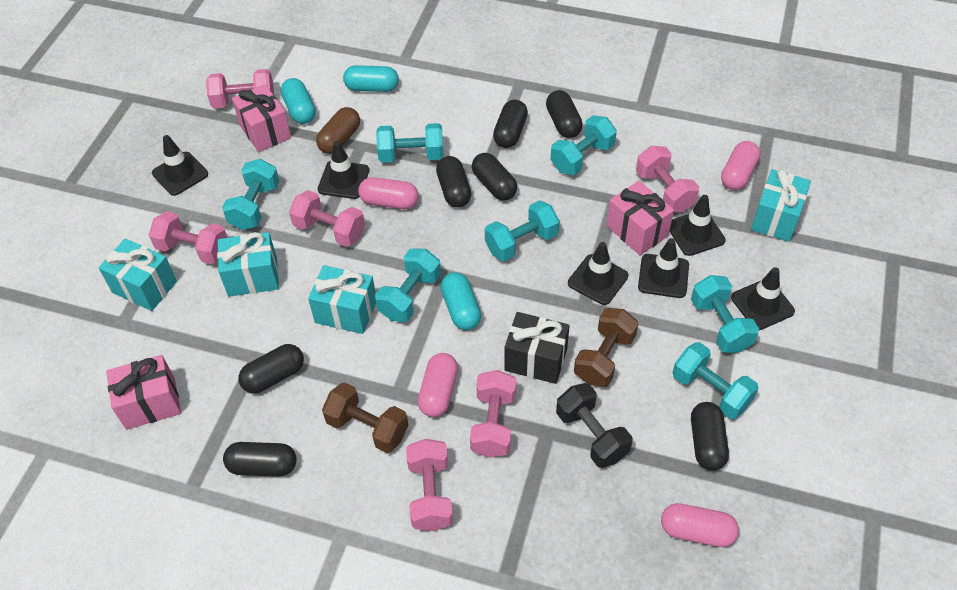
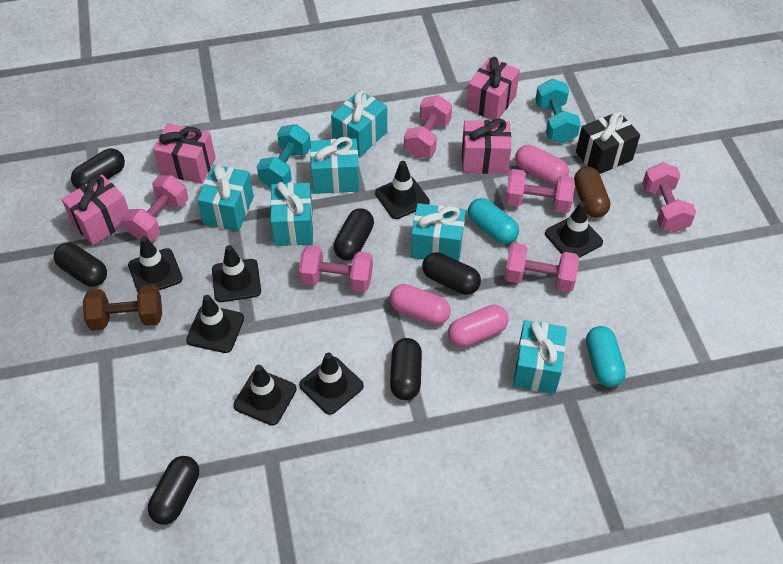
black capsule: [223,442,297,477] [238,344,304,394] [436,156,471,207] [472,153,517,201] [493,100,528,148] [546,90,583,138] [691,402,729,471] = 7 -> [54,243,107,287] [71,148,125,189] [148,456,199,525] [334,208,374,260] [390,338,422,400] [422,252,481,295] = 6
black dumbbell: [556,383,632,468] = 1 -> none = 0
black traffic cone: [152,135,208,196] [318,141,369,199] [568,242,628,305] [638,238,689,298] [669,195,726,256] [731,267,795,330] = 6 -> [128,236,183,292] [186,295,244,353] [212,245,261,302] [233,365,297,425] [299,352,364,415] [375,161,430,219] [545,202,603,258] = 7
brown dumbbell: [322,382,408,453] [574,308,639,387] = 2 -> [83,284,162,331] = 1
pink capsule: [358,177,419,209] [418,353,458,417] [661,503,739,547] [721,141,760,190] = 4 -> [390,284,451,325] [448,305,508,348] [515,145,569,185] = 3
pink gift: [106,355,181,430] [232,84,291,152] [606,181,674,255] = 3 -> [62,175,129,246] [153,123,216,184] [462,119,511,174] [466,57,520,120] = 4
turquoise capsule: [281,78,316,124] [343,65,399,92] [440,272,481,330] = 3 -> [468,198,519,244] [586,326,626,387] = 2
turquoise dumbbell: [222,159,280,230] [375,248,441,322] [376,123,443,163] [485,200,560,261] [551,115,617,175] [672,342,759,419] [691,275,759,353] = 7 -> [257,124,310,188] [535,79,581,143] = 2
turquoise gift: [99,239,177,311] [217,232,279,297] [308,265,376,334] [751,169,811,242] = 4 -> [197,164,254,232] [270,182,313,246] [310,137,359,194] [331,90,387,157] [411,203,466,261] [513,320,567,394] = 6

